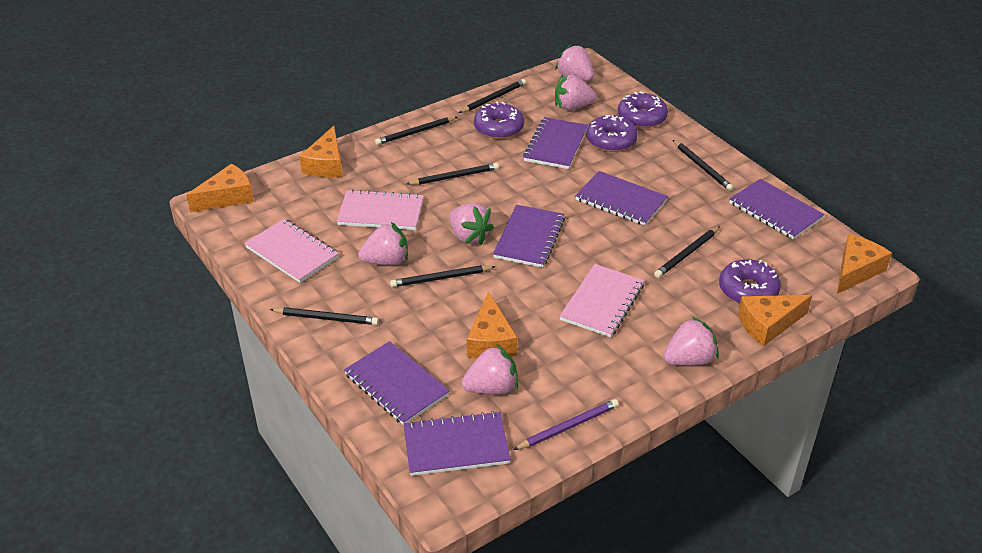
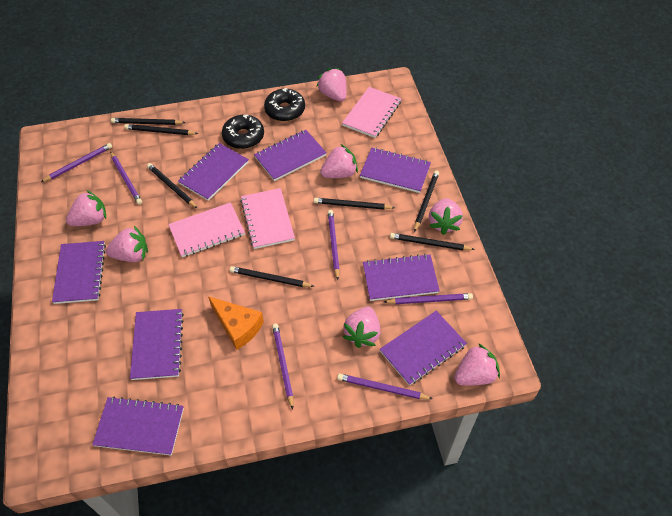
black donut: none = 0 -> [222,115,264,149] [264,88,305,121] = 2
orange cheese: [186,164,254,212] [299,126,342,178] [467,291,518,359] [738,295,812,346] [837,234,892,294] = 5 -> [208,296,264,350] = 1
pink strawberry: [358,222,408,265] [449,203,494,245] [462,345,518,394] [555,44,594,81] [555,74,596,110] [663,317,719,366] = 6 -> [66,190,106,226] [106,226,148,262] [316,68,347,102] [320,144,358,178] [343,307,380,348] [429,198,463,235] [454,343,500,386] = 7
purple donut: [474,102,524,139] [586,115,638,152] [618,91,668,128] [719,259,781,304] = 4 -> none = 0
purple notebook: [344,341,450,425] [404,411,511,476] [493,205,565,268] [523,117,588,169] [575,171,668,226] [730,179,825,239] = 6 -> [52,241,106,304] [92,396,184,455] [130,309,184,380] [178,143,249,201] [254,130,326,181] [360,147,431,193] [363,254,440,301] [380,311,467,386] = 8
purple pencil: [513,399,619,450] = 1 -> [41,143,112,182] [110,151,142,205] [272,323,294,410] [328,210,340,280] [337,373,433,399] [384,293,473,304] = 6

